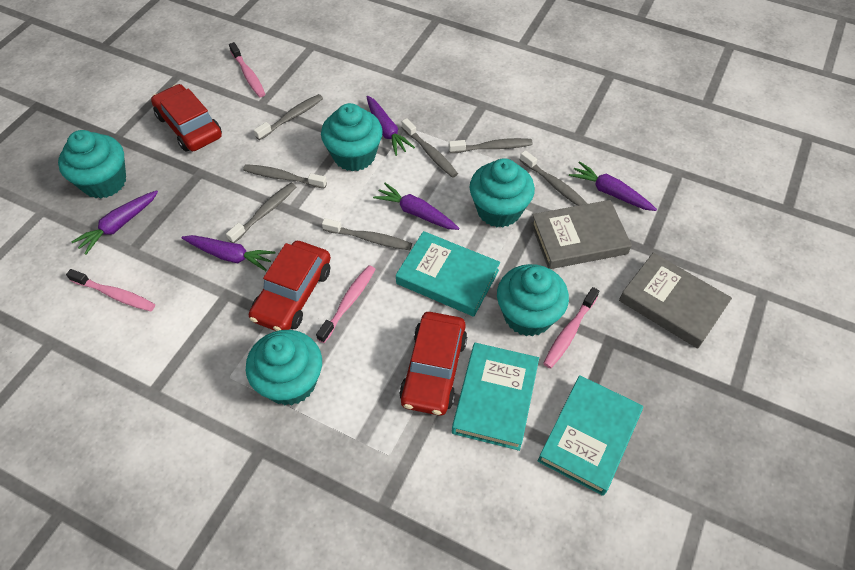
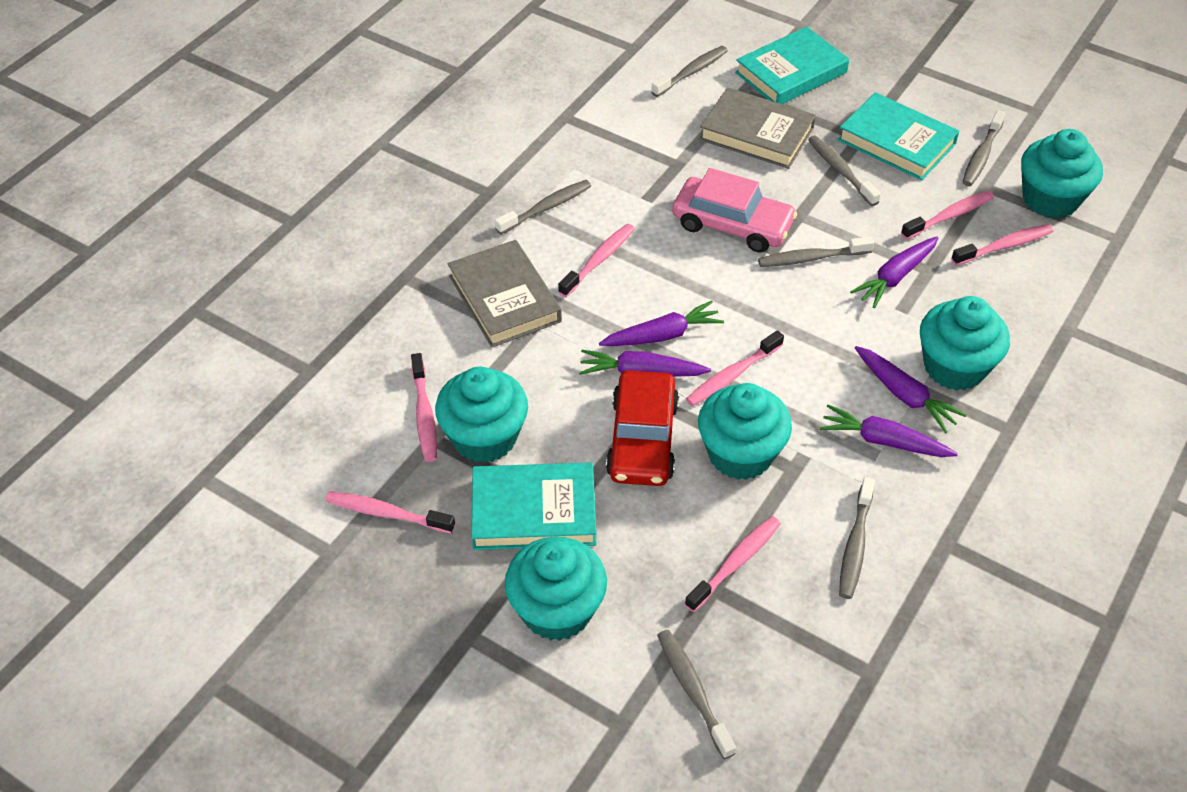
pink car: none = 0 -> [672,168,797,253] = 1
pink toothbrush: [66,269,155,311] [229,42,265,97] [316,265,375,343] [543,287,599,369] = 4 -> [325,491,455,533] [411,353,437,462] [558,224,635,297] [685,516,781,612] [686,330,784,406] [901,191,994,240] [951,224,1054,266] = 7
red car: [151,84,222,152] [249,241,331,331] [399,312,467,416] = 3 -> [606,370,679,486] = 1

